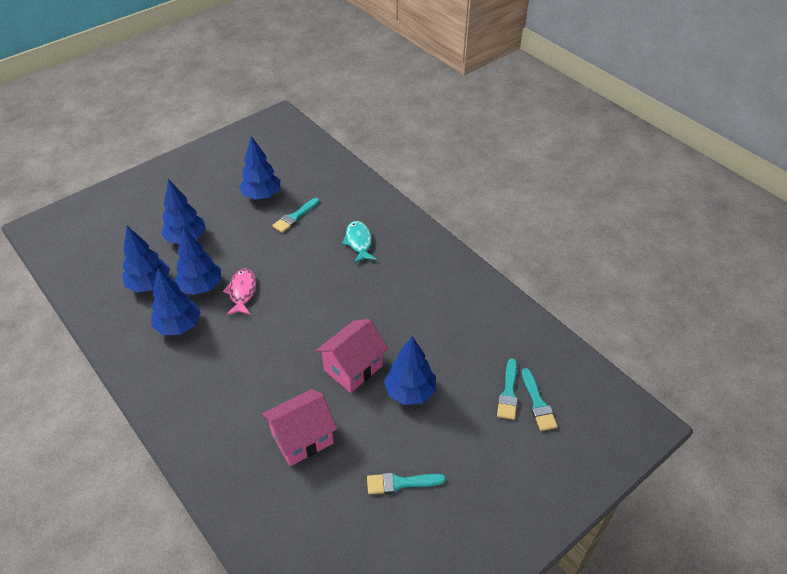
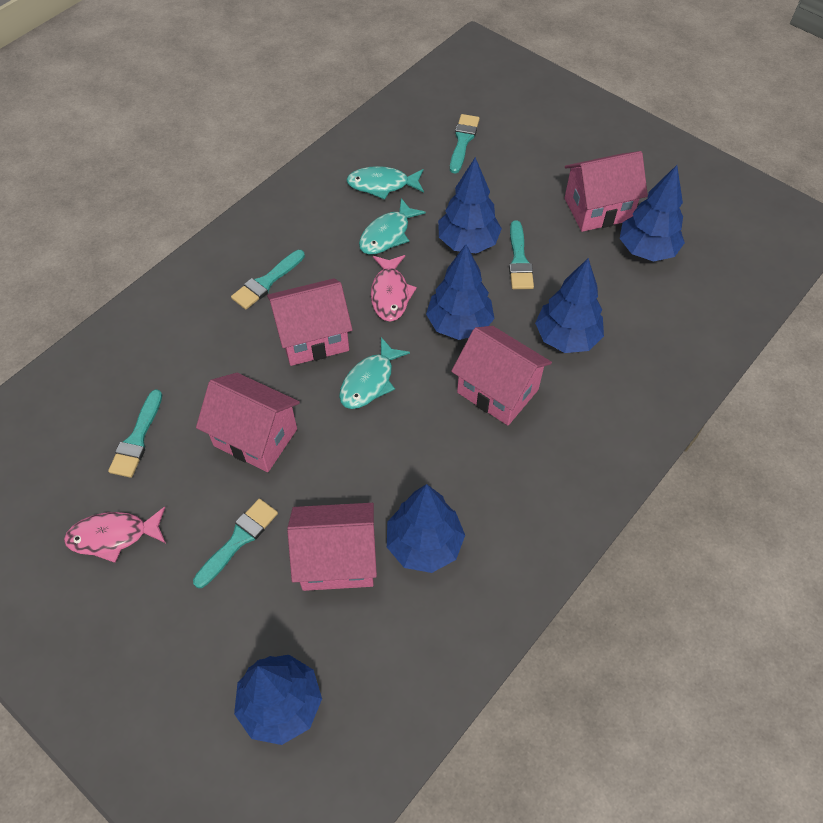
pink fish: [223,268,256,315] = 1 -> [64,507,166,563] [371,255,417,322] = 2
pink house: [262,389,337,466] [316,319,388,393] = 2 -> [196,373,300,472] [267,278,353,366] [287,503,377,591] [451,326,552,426] [565,151,648,232] = 5
turquoise brush: [272,198,319,233] [367,473,446,494] [497,358,518,420] [522,368,558,431] = 4 -> [108,389,162,478] [193,499,278,588] [231,250,305,310] [450,114,480,174] [509,220,534,289] = 5
turquoise fish: [342,221,376,263] = 1 -> [339,337,410,409] [346,166,424,200] [359,198,426,255] = 3

